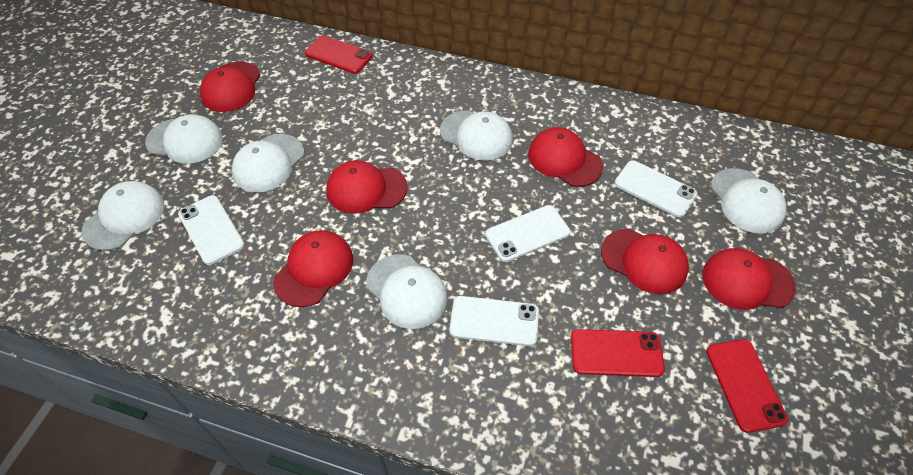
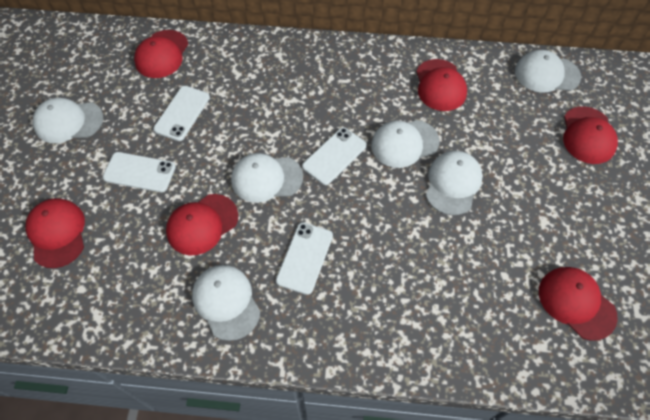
red phone: [305,35,373,74] [571,329,665,377] [706,339,788,433] = 3 -> none = 0

